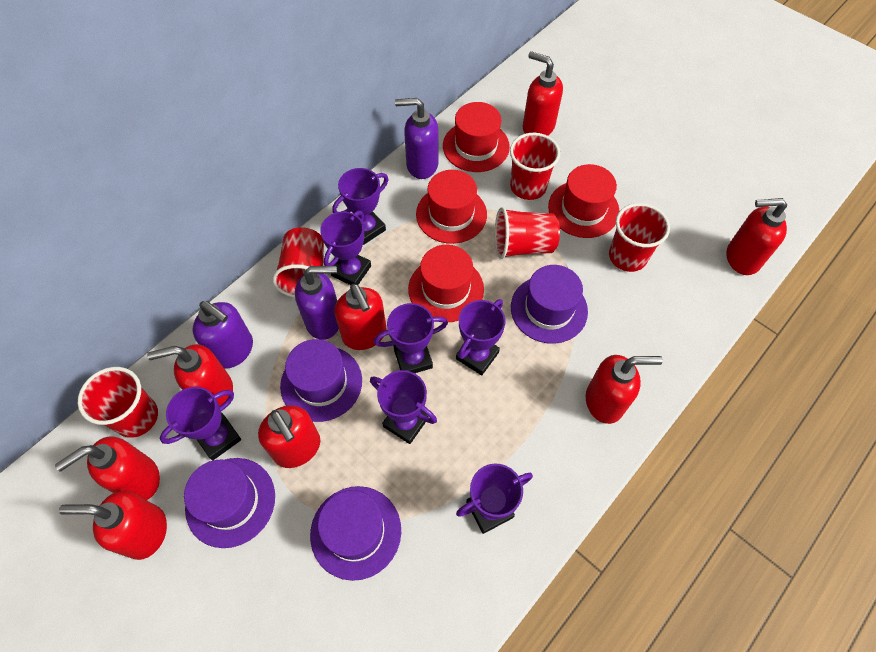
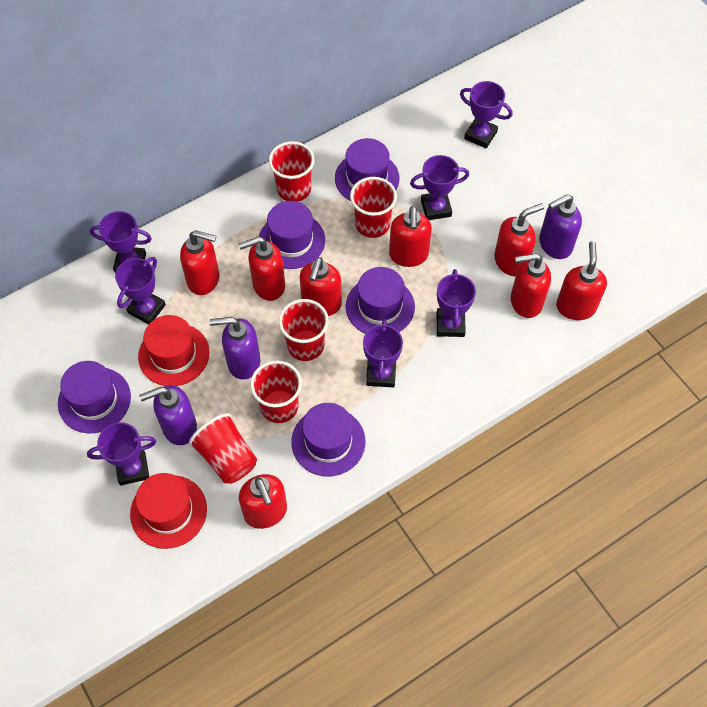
purple hat: [184,458,275,548] [280,339,362,422] [310,486,401,581] [511,265,588,344] = 4 -> [58,361,131,433] [259,201,325,269] [291,403,365,476] [335,138,400,201] [346,267,415,333] = 5
red hat: [408,245,484,322] [416,170,487,244] [443,102,510,172] [548,164,620,238] = 4 -> [130,473,207,549] [138,315,209,386] = 2

